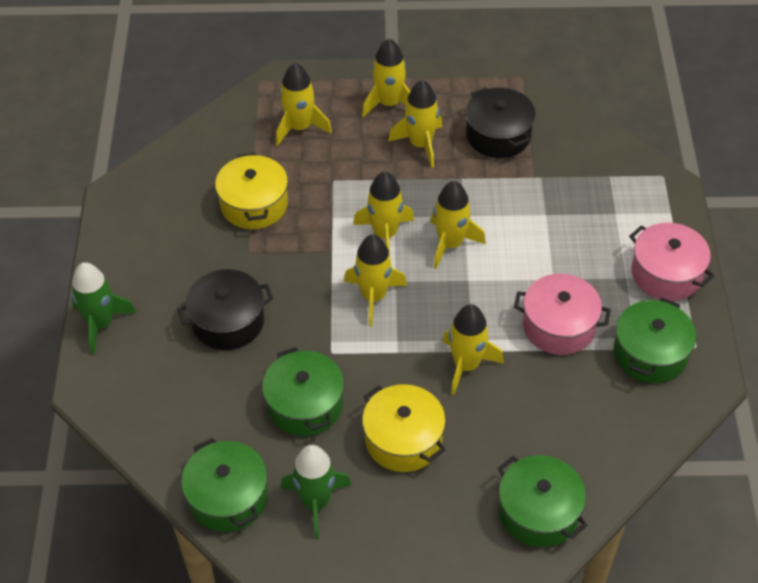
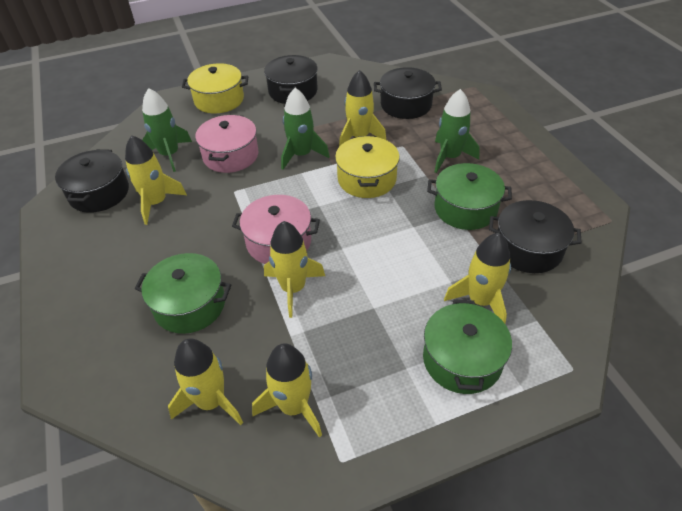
black pot: [177,269,273,350] [466,87,536,158] = 2 -> [55,149,129,213] [264,55,318,104] [374,67,442,119] [489,200,581,273] = 4
green pot: [181,438,268,532] [262,347,344,436] [498,455,588,548] [614,297,696,383] = 4 -> [135,253,231,334] [423,299,512,394] [427,163,512,230] = 3
green rocket: [72,262,136,354] [281,445,351,539] = 2 -> [142,88,192,172] [281,88,330,170] [434,89,480,173] = 3
yellow rocket: [276,63,332,146] [344,234,407,326] [353,171,414,255] [362,38,410,117] [388,80,442,168] [430,181,486,269] [442,304,504,395] = 7 -> [125,135,187,225] [168,339,243,425] [252,343,322,438] [264,221,325,318] [339,70,386,147] [444,233,511,323] = 6

